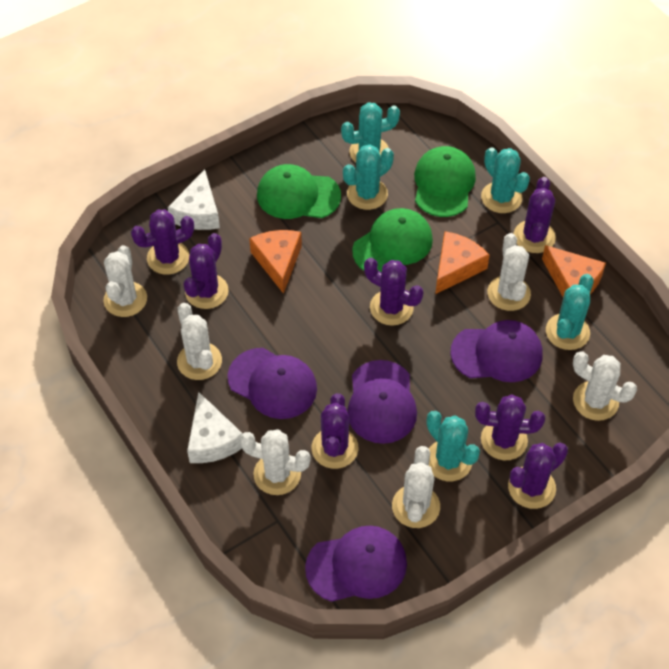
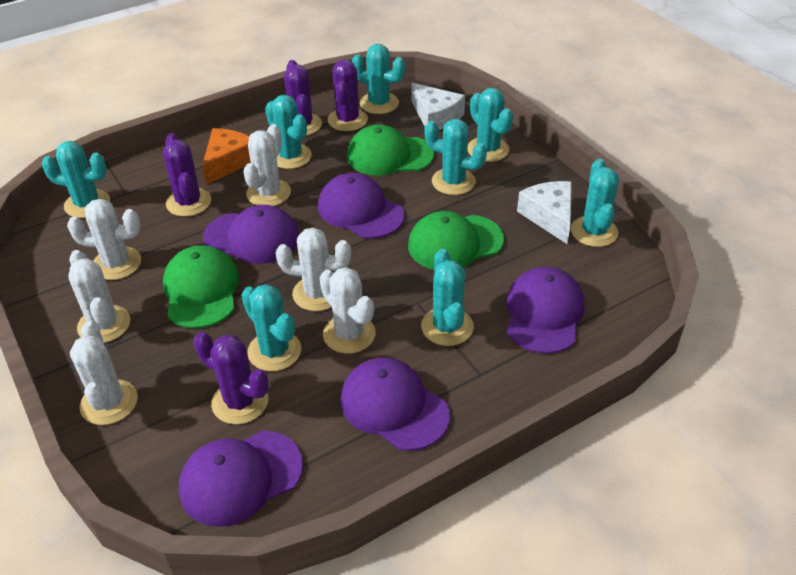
orange cheese: [249,230,302,294] [435,231,490,294] [542,245,606,297] = 3 -> [202,128,251,185] = 1
purple cactus: [131,209,194,275] [183,233,229,309] [312,393,359,469] [364,258,423,326] [475,394,545,460] [508,443,568,509] [514,177,556,253] = 7 -> [163,133,211,217] [194,332,269,425] [284,60,322,136] [328,60,368,131] = 4
purple cap: [228,348,317,419] [305,526,407,602] [347,360,417,444] [450,320,542,382] = 4 -> [179,431,303,527] [203,205,299,264] [318,173,405,239] [340,358,450,451] [507,267,585,354] = 5
turquoise cactus: [341,102,400,163] [343,145,394,210] [427,411,480,481] [481,147,530,213] [546,274,594,350] = 5 -> [42,141,110,218] [241,284,301,371] [265,95,312,169] [352,44,405,114] [421,249,474,346] [424,119,487,195] [467,88,513,162] [571,159,619,247] = 8

